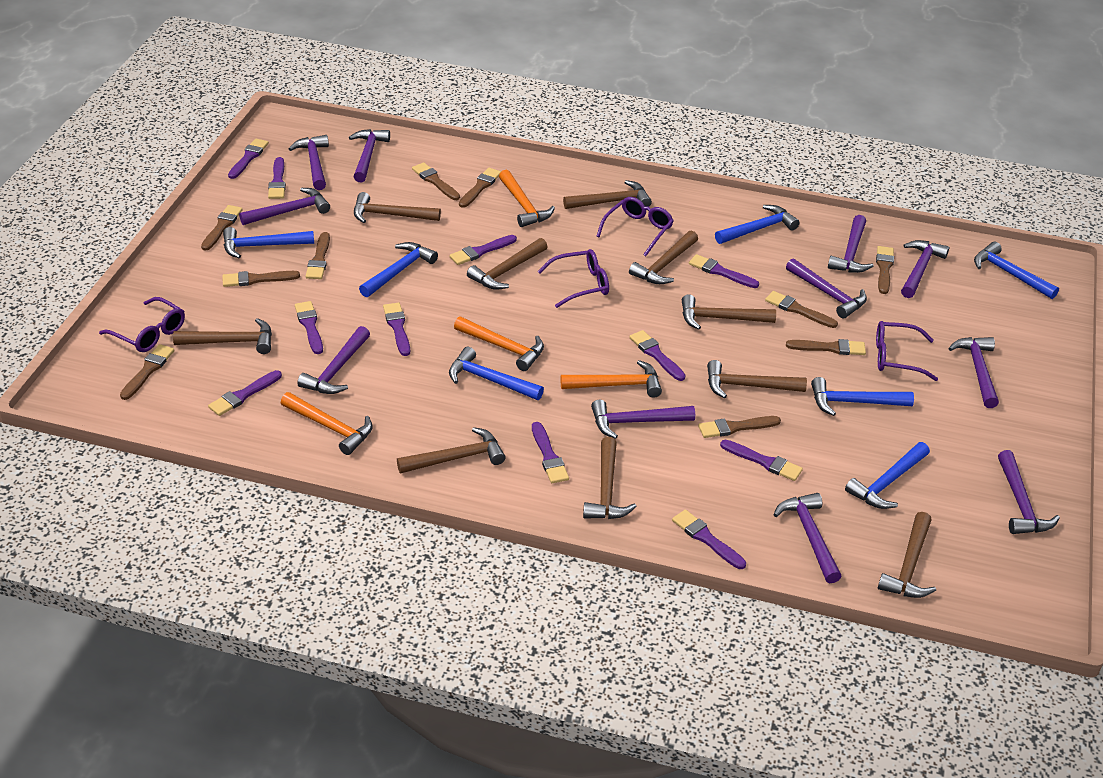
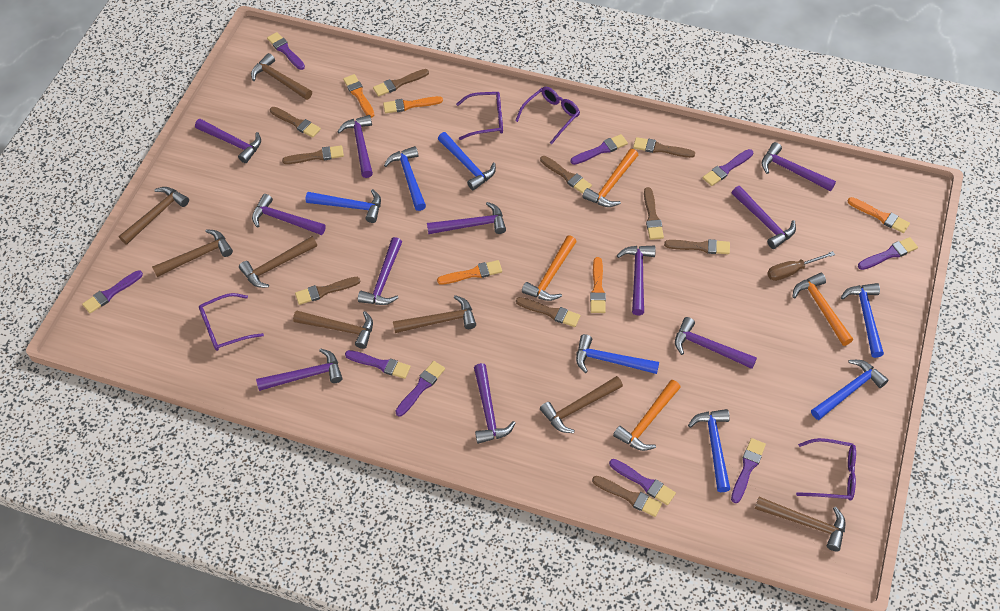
brown hammer: [173,318,272,354] [354,192,441,223] [397,427,506,474] [467,238,548,290] [563,180,652,209] [583,437,637,519] [629,230,698,284] [682,294,776,330] [707,360,807,398] [878,512,936,598] = 10 -> [119,187,189,245] [152,229,233,277] [239,236,317,288] [251,53,312,100] [293,310,373,349] [393,295,476,333] [540,376,623,433] [755,497,845,552] = 8
brown screwdriver: none = 0 -> [767,251,835,281] = 1
orange brush: none = 0 -> [343,74,374,118] [383,96,443,113] [437,260,502,284] [590,257,606,313] [848,197,910,233] = 5
purple brush: [208,370,282,416] [228,138,269,179] [268,157,286,199] [295,301,323,354] [383,303,410,356] [449,235,517,265] [532,422,569,483] [629,330,686,381] [672,509,746,569] [689,254,759,288] [720,440,803,481] = 11 -> [82,270,143,313] [267,32,305,70] [345,350,411,379] [395,361,445,417] [571,134,628,165] [609,459,676,505] [703,149,753,186] [731,438,766,503] [858,237,918,270] = 9

